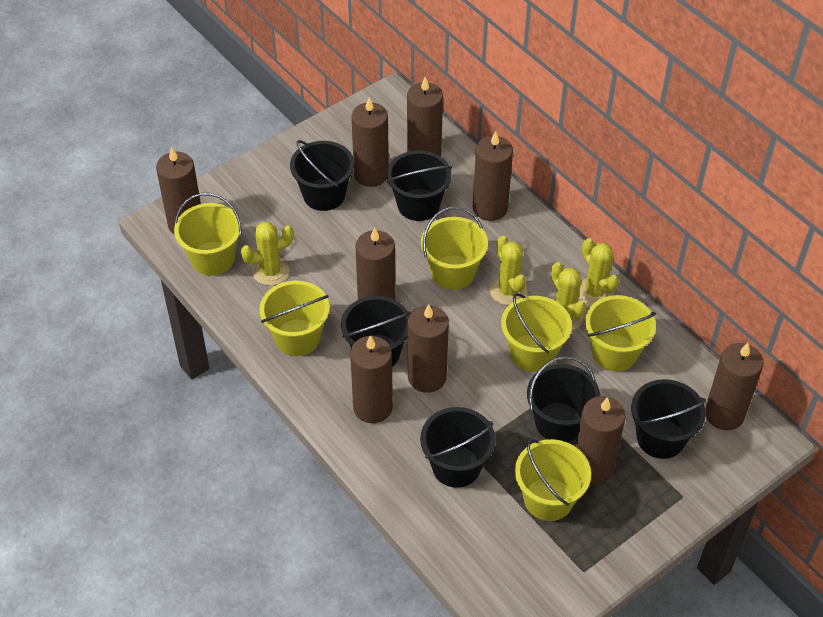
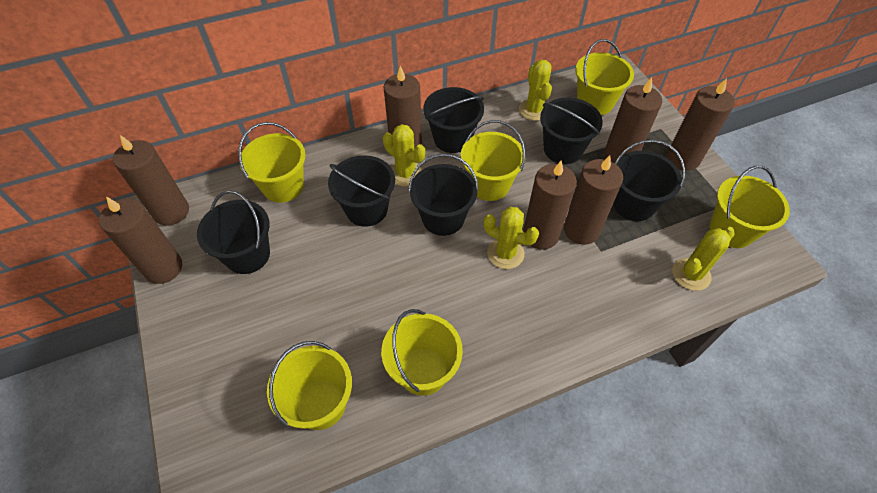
brown candle: [156,147,201,234] [350,335,393,423] [351,97,389,187] [355,227,395,300] [407,77,443,157] [408,304,449,393] [473,131,513,221] [576,396,626,484] [705,343,764,430] = 9 -> [99,197,182,284] [113,135,189,226] [384,66,422,148] [523,161,577,250] [564,155,623,245] [603,77,662,163] [667,78,735,171] = 7

